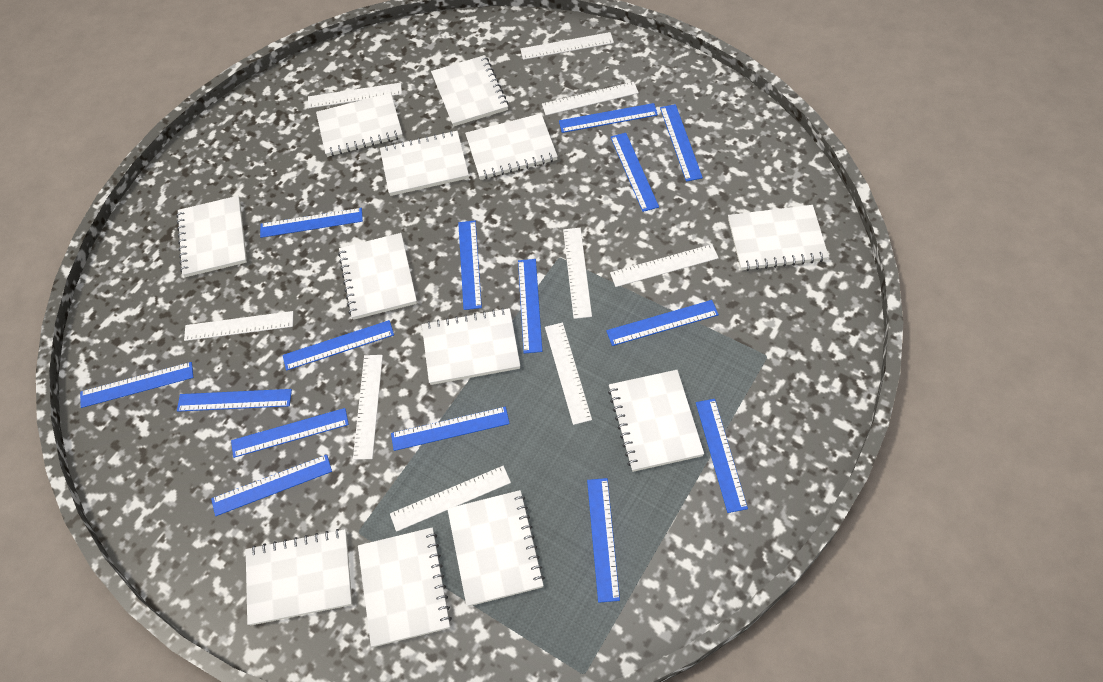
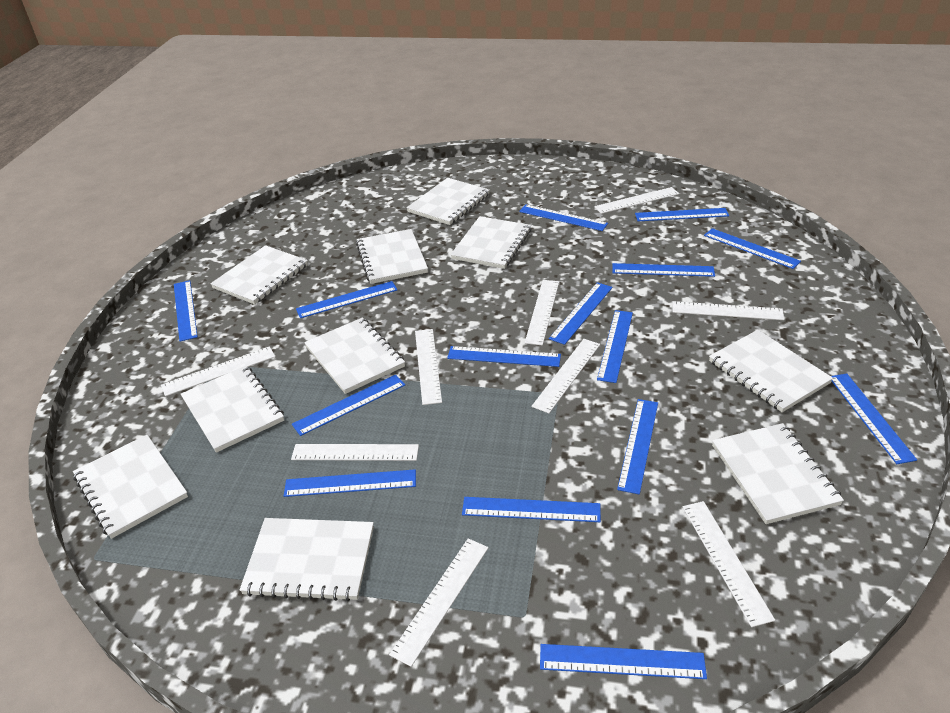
white notebook: [176,196,247,277] [246,529,352,626] [316,93,403,157] [338,233,417,320] [358,527,452,647] [380,131,469,196] [422,308,520,385] [431,55,509,126] [447,490,545,607] [465,113,558,180] [608,370,704,472] [728,205,829,271] = 12 -> [73,435,188,539] [181,365,284,453] [210,245,308,305] [240,518,374,601] [304,318,405,394] [356,229,428,284] [406,178,490,225] [450,216,531,269] [709,330,833,412] [712,423,844,524] = 10

